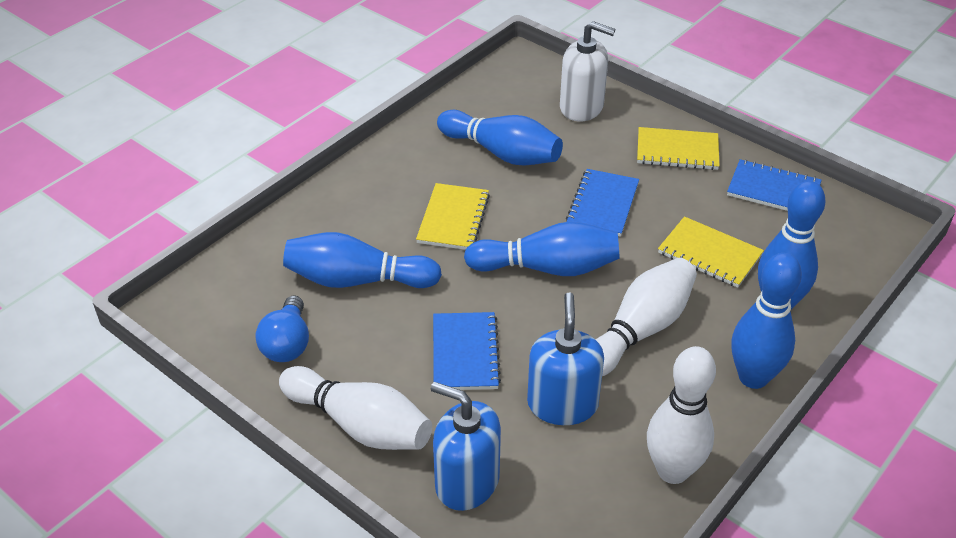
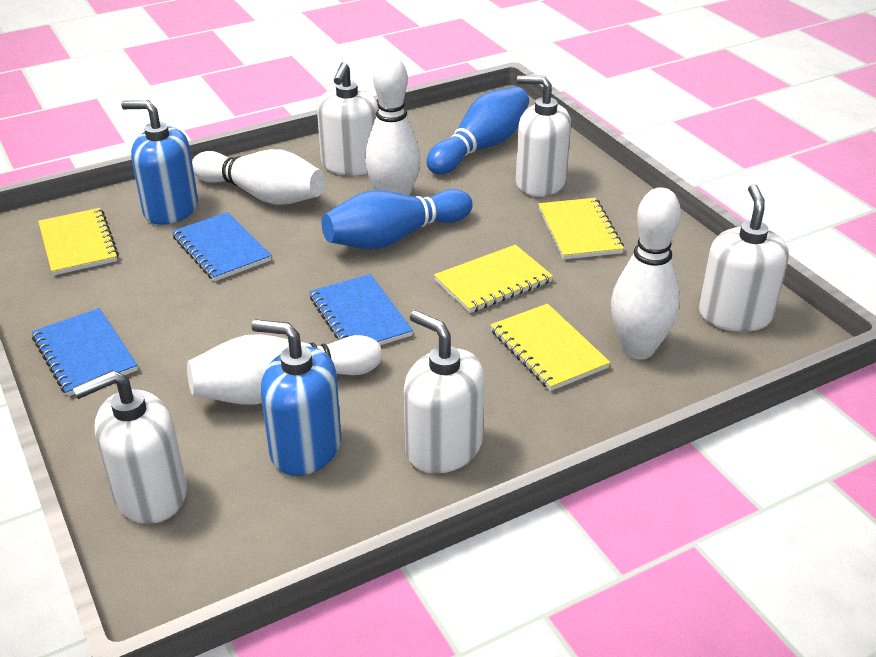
blue bowling pin: [283,232,442,288] [437,110,563,166] [464,221,620,276] [731,253,802,389] [758,181,826,309] = 5 -> [322,189,473,249] [426,87,529,175] = 2
blue light bulb: [255,295,309,362] = 1 -> none = 0
white bowling pin: [279,366,432,450] [595,258,697,376] [647,346,716,484] = 3 -> [187,334,382,405] [192,149,325,205] [365,56,421,196] [611,187,681,359] = 4
white soap dispenser: [560,21,615,122] = 1 -> [73,370,187,524] [317,62,379,176] [404,310,485,474] [516,75,571,197] [699,184,789,332] = 5
yellow notebook: [416,183,490,250] [637,127,720,170] [658,216,764,288] = 3 -> [38,208,119,276] [434,245,553,313] [490,304,610,391] [539,198,624,260] = 4

